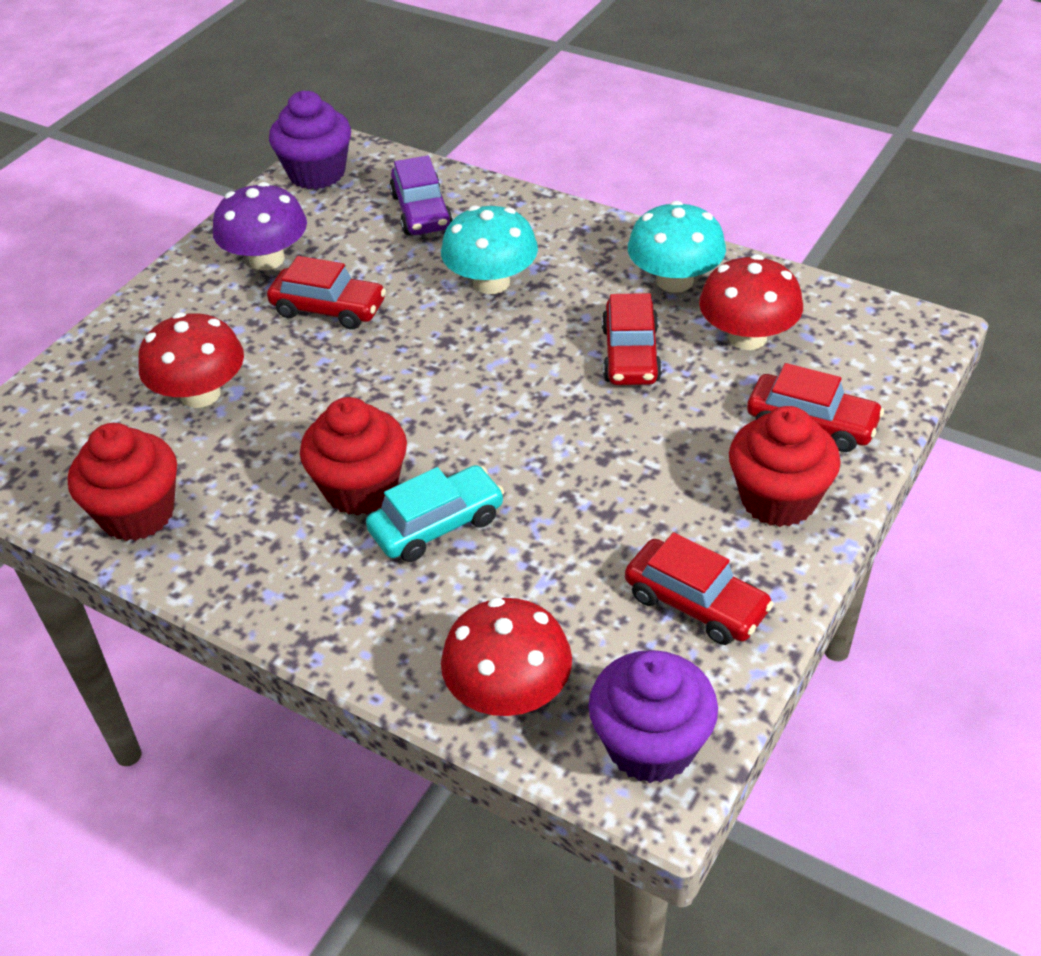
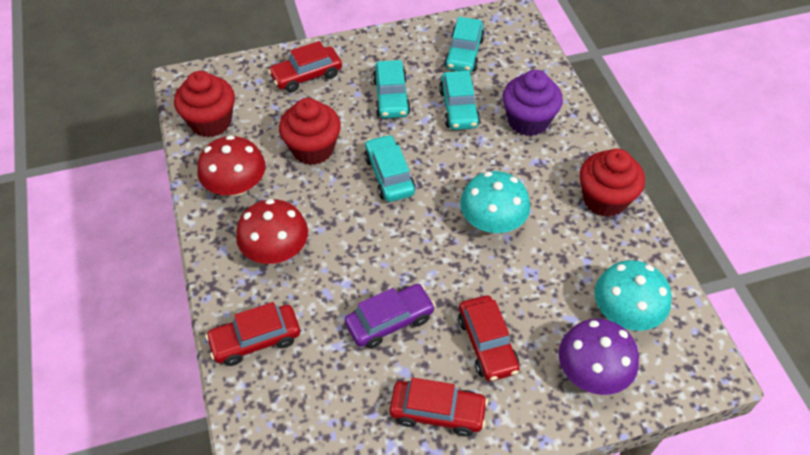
purple cupcake: [269,91,351,189] [588,650,718,783] = 2 -> [502,70,563,136] = 1
red mushroom: [138,312,244,408] [441,598,572,716] [699,255,803,350] = 3 -> [197,135,266,196] [236,199,308,264] = 2
turquoise car: [366,465,504,562] = 1 -> [364,134,416,202] [373,60,411,118] [439,71,480,130] [444,17,485,73] = 4

